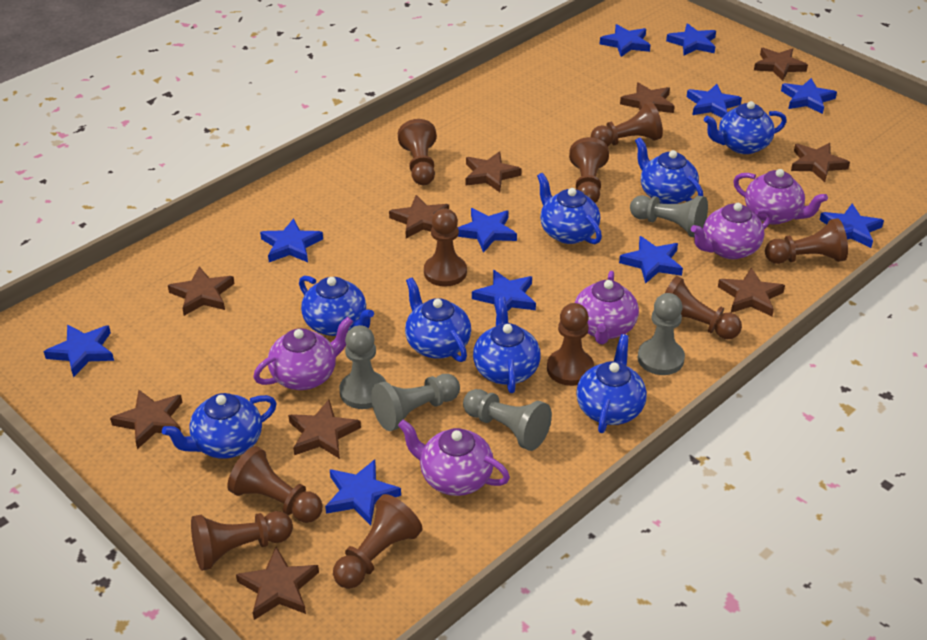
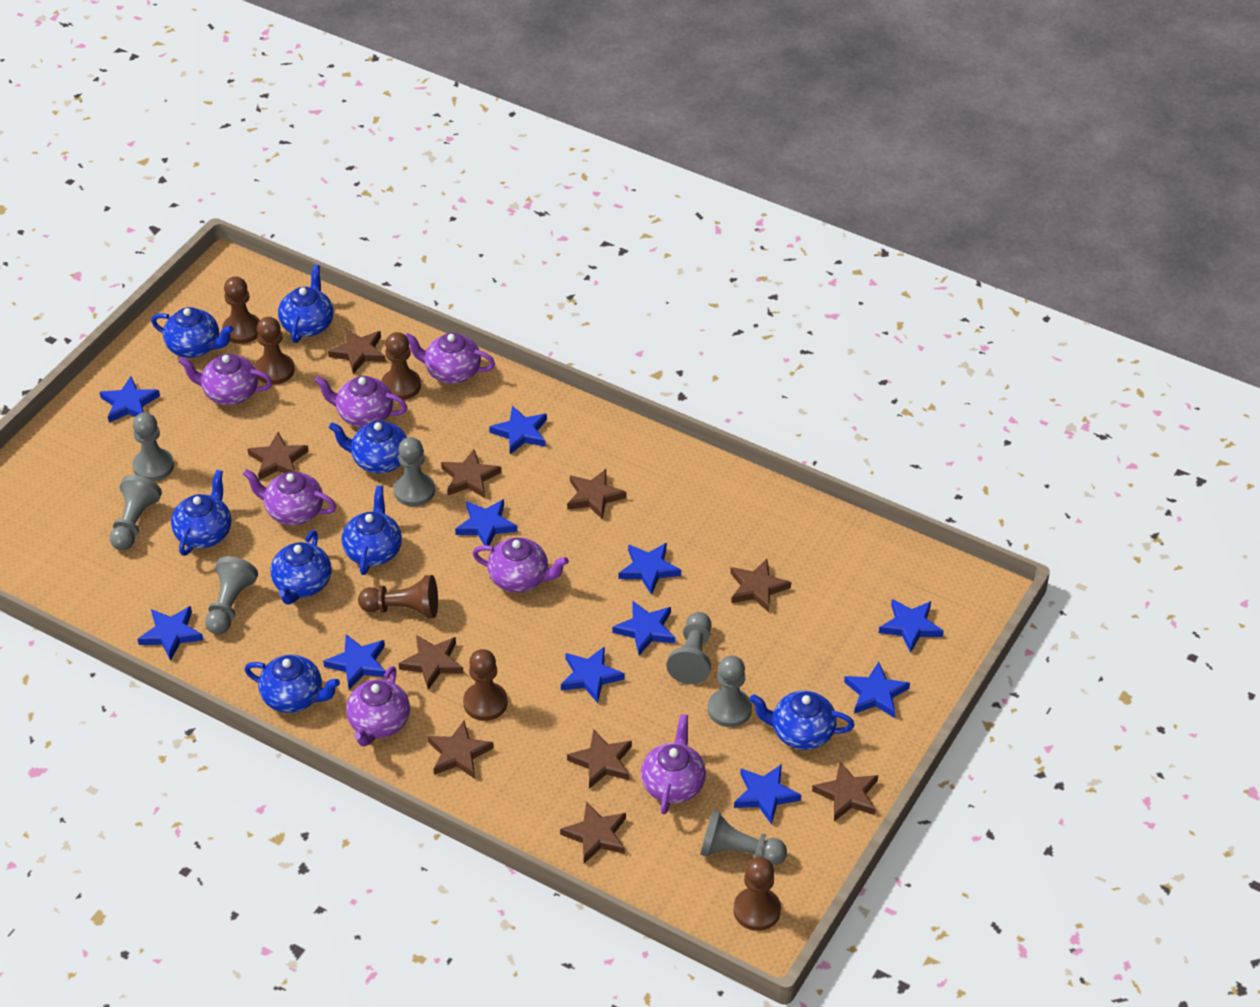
brown pawn: [191,511,293,571] [227,446,323,523] [333,494,423,589] [398,119,437,185] [424,208,467,287] [547,303,594,386] [569,137,609,203] [591,102,663,146] [665,276,742,339] [765,218,848,264] = 10 -> [222,276,260,344] [255,317,295,385] [358,575,438,618] [382,332,421,400] [463,649,508,721] [734,857,781,931] = 6
grey pawn: [340,325,386,409] [371,374,460,431] [463,389,552,451] [630,195,708,237] [637,293,685,375] = 5 -> [110,475,162,550] [132,413,174,481] [205,556,258,634] [394,437,435,506] [666,612,711,684] [700,810,787,866] [708,656,752,727] = 7
purple teapot: [253,317,353,390] [398,419,510,496] [575,271,639,344] [691,203,773,259] [733,169,828,225] = 5 -> [178,354,272,405] [243,469,336,525] [315,376,407,427] [346,666,410,747] [405,333,495,384] [472,537,569,593] [641,714,706,814] = 7

